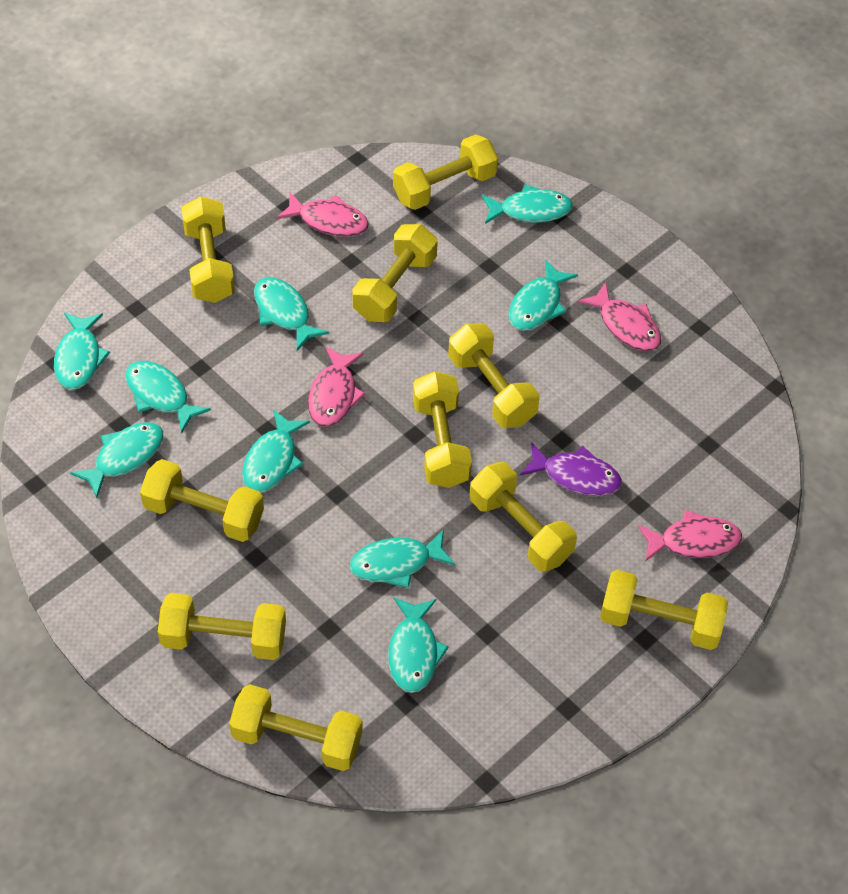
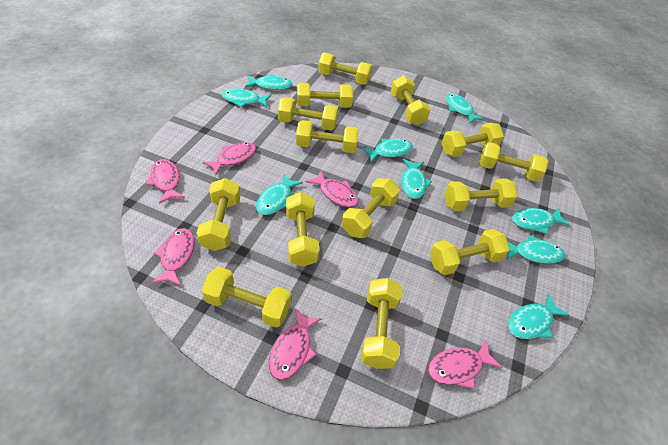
pink fish: [276,192,369,237] [308,346,366,426] [578,282,661,351] [638,510,742,562] = 4 -> [146,159,185,204] [152,228,195,286] [202,142,256,175] [269,308,322,380] [306,171,359,207] [428,340,502,389] = 6
purple fish: [520,442,622,496] = 1 -> none = 0
yellow dumbbell: [140,459,264,542] [158,593,286,660] [181,196,235,303] [229,684,362,771] [352,224,438,322] [393,134,498,210] [413,371,472,488] [448,323,540,428] [469,462,577,572] [600,570,728,650] = 10 -> [197,178,241,251] [202,267,291,328] [278,97,338,130] [286,192,319,267] [296,120,359,153] [297,83,353,108] [318,53,372,85] [342,178,400,238] [361,278,402,369] [391,75,431,125] [430,229,510,275] [442,123,504,157] [445,178,518,211] [479,142,549,182] = 14

